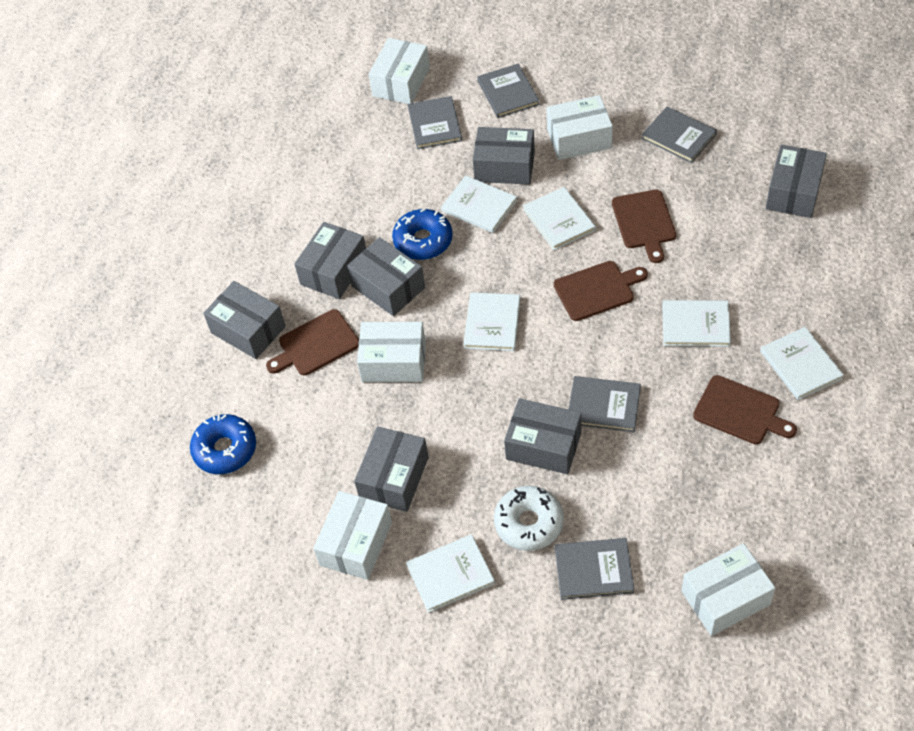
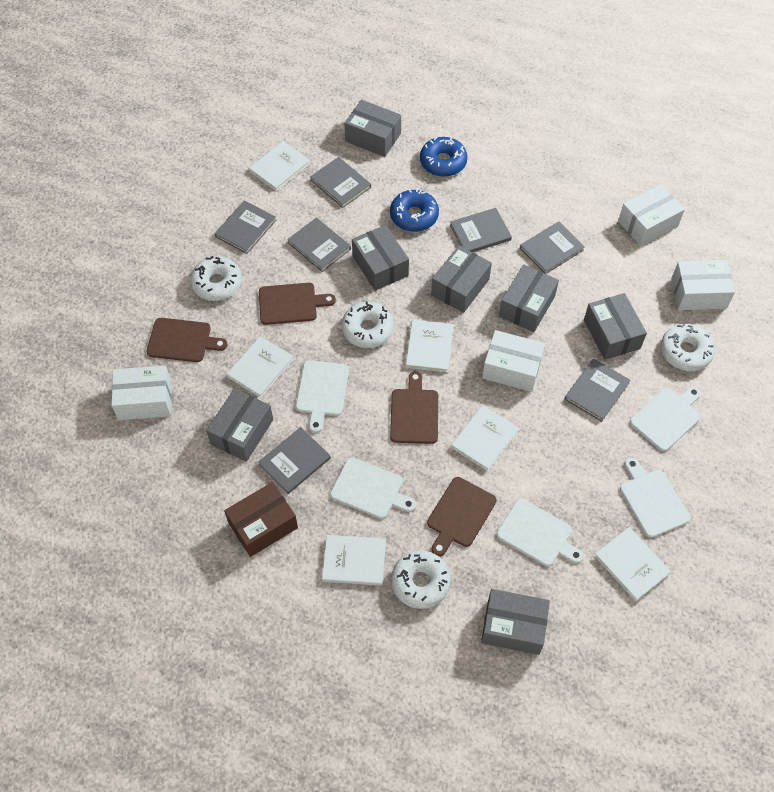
brown box: none = 0 -> [224,482,298,557] = 1
grey book: [408,96,462,149] [477,64,540,118] [555,538,635,600] [569,376,641,432] [641,107,717,163] = 5 -> [215,200,276,254] [258,427,331,494] [287,218,351,272] [310,157,371,208] [450,208,512,252] [520,222,585,274] [564,358,630,422] = 7
white box: [313,491,392,580] [357,322,426,382] [369,38,430,104] [547,95,613,160] [681,543,775,636] = 5 -> [111,365,171,420] [482,330,545,392] [618,184,685,246] [671,260,735,310] = 4
white cutting board: none = 0 -> [296,360,349,433] [330,457,416,519] [497,499,584,566] [620,457,690,538] [630,386,701,451] = 5
white donut: [494,486,564,551] = 1 -> [190,256,242,301] [342,301,394,348] [391,550,451,609] [661,324,715,371] = 4

